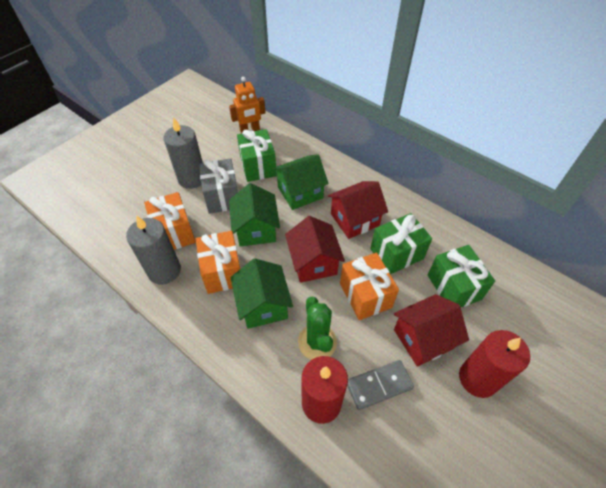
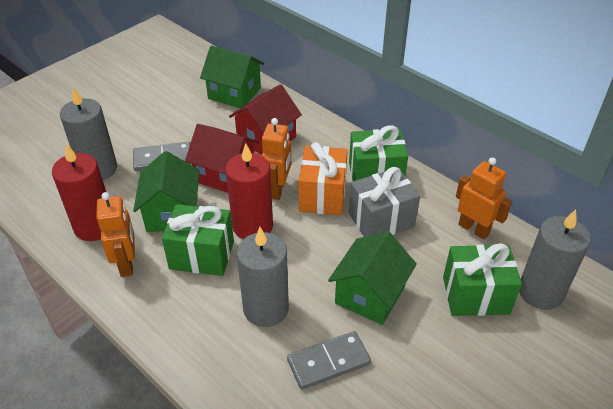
green cactus: [298,296,337,360] = 1 -> none = 0
grey candle: [126,216,181,285] [164,118,203,189] = 2 -> [60,87,117,180] [237,227,289,327] [519,210,591,310] = 3
grey domino: [347,360,414,410] = 1 -> [133,142,191,171] [287,331,371,390] = 2
orange gift: [144,192,196,250] [196,231,241,294] [340,253,399,320] = 3 -> [299,142,348,215] = 1
orange robot: [229,77,266,134] = 1 -> [96,192,135,277] [262,118,291,200] [456,157,512,240] = 3
red house: [285,216,345,283] [328,181,388,239] [394,294,469,367] = 3 -> [185,124,259,193] [229,84,302,155] = 2

